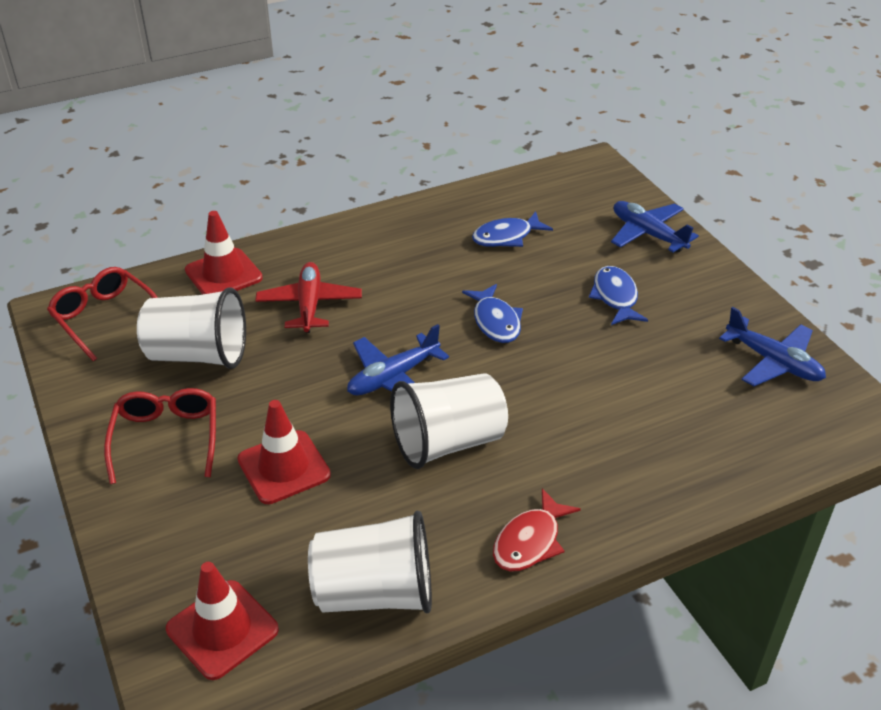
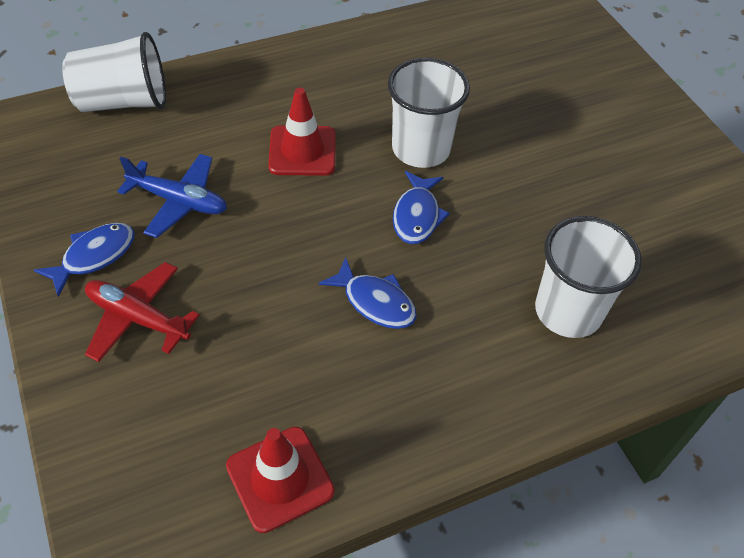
blue plane: [347,324,449,395] [611,201,699,252] [719,307,826,386] = 3 -> [117,154,227,238] = 1
red fish: [493,488,581,572] = 1 -> none = 0
red glasses: [47,267,158,361] [104,388,216,484] = 2 -> none = 0
red traffic cone: [166,562,279,680] [185,211,263,295] [237,400,331,504] = 3 -> [226,427,335,533] [268,88,336,176] = 2

